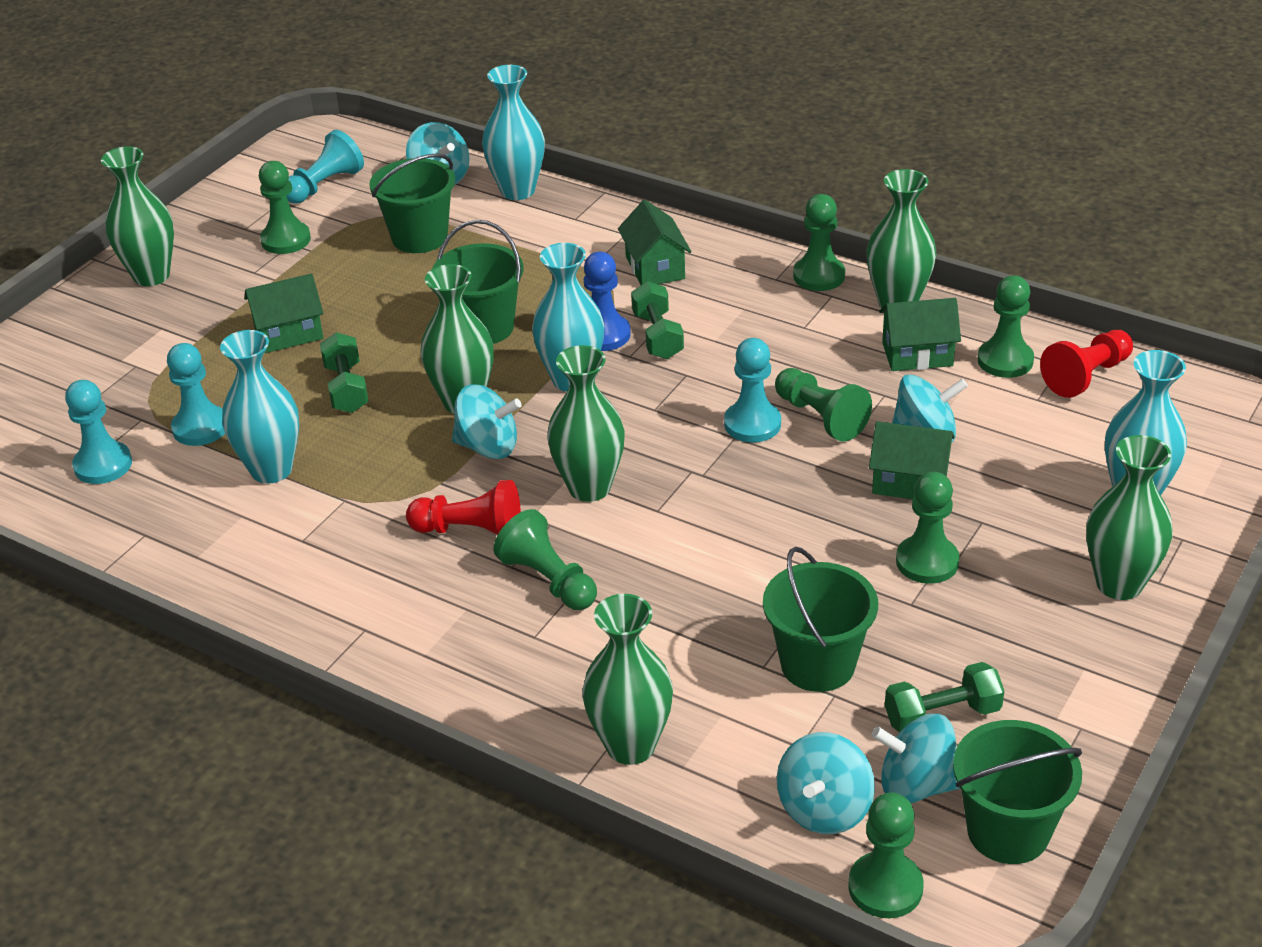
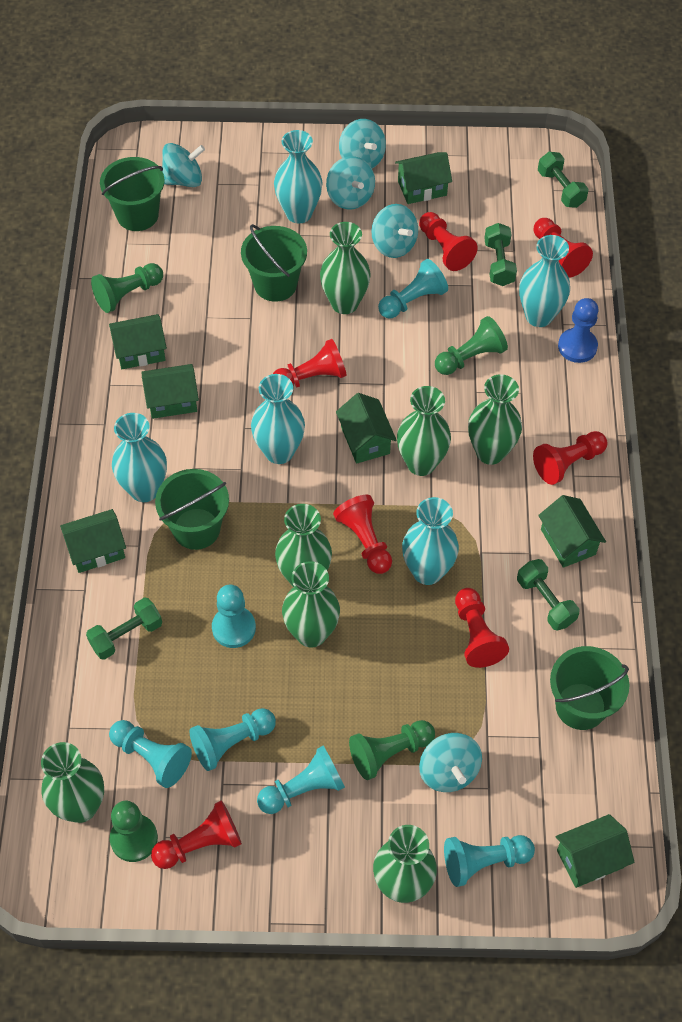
green dumbbell: [320,332,369,413] [631,281,684,359] [885,662,1004,733] = 3 -> [86,597,162,660] [484,223,517,286] [517,559,579,630] [538,152,588,208] = 4
green house: [244,274,324,353] [618,200,692,285] [869,421,955,499] [879,298,961,371] = 4 -> [60,509,126,573] [109,314,167,369] [142,364,199,419] [336,393,396,464] [395,152,452,204] [538,495,606,568] [556,814,635,888] = 7
green pawn: [259,161,311,254] [494,509,597,610] [775,368,872,441] [793,194,845,291] [848,792,924,918] [896,472,959,584] [978,275,1034,378] = 7 -> [91,263,163,313] [110,801,158,862] [349,720,435,780] [435,316,508,375] = 4
green vase: [101,146,174,286] [421,264,494,413] [547,345,625,502] [582,594,673,765] [867,169,936,308] [1086,435,1173,600] = 6 -> [41,742,104,823] [275,504,332,587] [282,561,340,647] [320,222,371,314] [373,825,437,903] [397,386,451,476] [468,374,522,465] = 7
red pawn: [406,480,521,535] [1040,330,1133,398] = 2 -> [151,800,242,869] [273,339,347,387] [333,495,392,574] [419,212,478,271] [455,588,509,668] [533,218,593,277] [533,431,608,485] = 7
turquoise pawn: [65,380,132,484] [167,343,225,446] [286,130,364,204] [724,338,781,442] = 4 -> [109,720,192,788] [189,708,276,771] [212,585,256,648] [257,746,345,814] [378,259,448,319] [444,835,535,887] = 6
turquoise vase: [220,330,299,484] [482,65,545,200] [532,243,604,392] [1105,350,1187,495] = 4 -> [112,413,167,502] [251,374,305,464] [274,130,323,223] [402,497,459,585] [519,235,570,327] = 5

